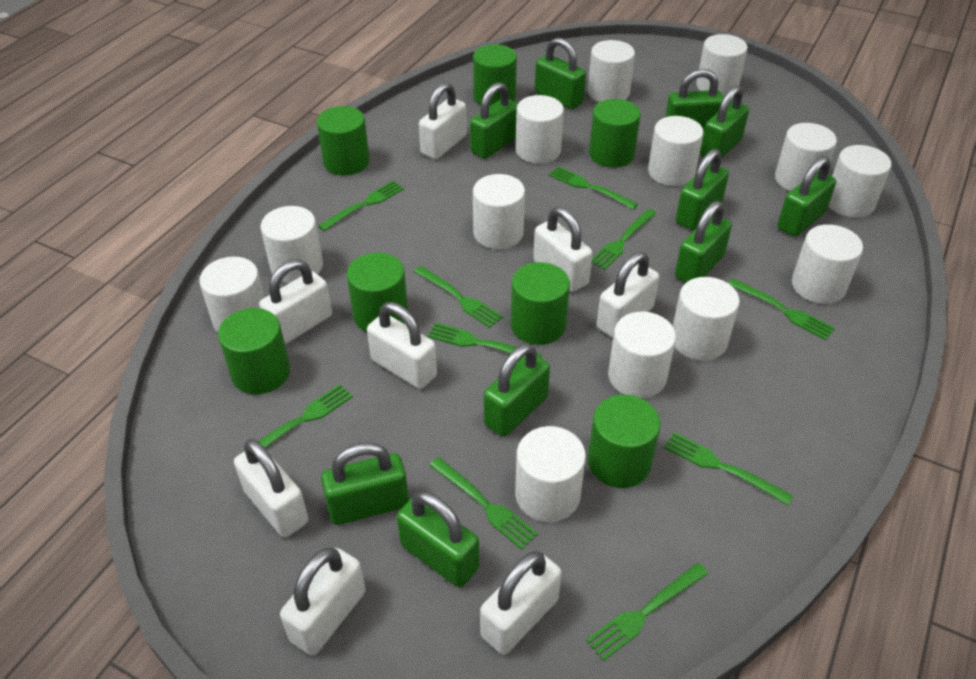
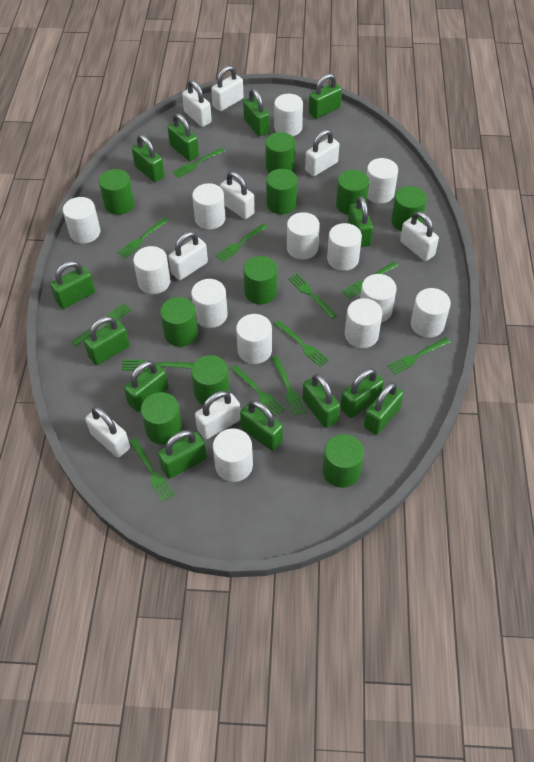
green cylinder: [218,308,290,394] [317,106,370,176] [347,253,408,332] [473,44,517,106] [511,262,570,345] [588,395,661,488] [589,99,641,168] = 7 -> [99,169,134,215] [141,392,182,445] [160,297,198,347] [191,355,230,404] [243,256,277,304] [265,132,295,173] [266,169,297,214] [323,434,364,488] [336,170,369,215] [391,186,427,231] = 10
green fork: [240,384,353,454] [318,181,404,231] [413,266,503,328] [428,322,542,358] [429,457,538,550] [549,166,638,209] [586,563,709,661] [592,209,657,270] [664,432,793,505] [728,279,835,340] = 10 -> [71,303,132,346] [118,218,169,258] [121,360,193,371] [130,438,175,502] [172,148,225,178] [215,224,268,262] [230,365,285,416] [271,356,307,416] [274,320,329,367] [288,273,337,319] [342,262,398,299] [388,337,450,375] = 12
green padlock: [321,442,409,525] [397,491,479,587] [470,82,518,159] [484,344,550,437] [535,37,586,109] [665,69,724,134] [675,201,732,283] [676,149,729,230] [700,85,749,159] [777,156,836,237] = 10 -> [50,261,95,309] [84,316,130,365] [124,360,169,412] [132,134,165,182] [158,430,207,479] [168,113,199,161] [240,400,283,451] [243,89,270,136] [303,374,340,428] [309,73,342,119] [340,368,384,418] [348,196,373,247] [364,382,404,435] = 13

